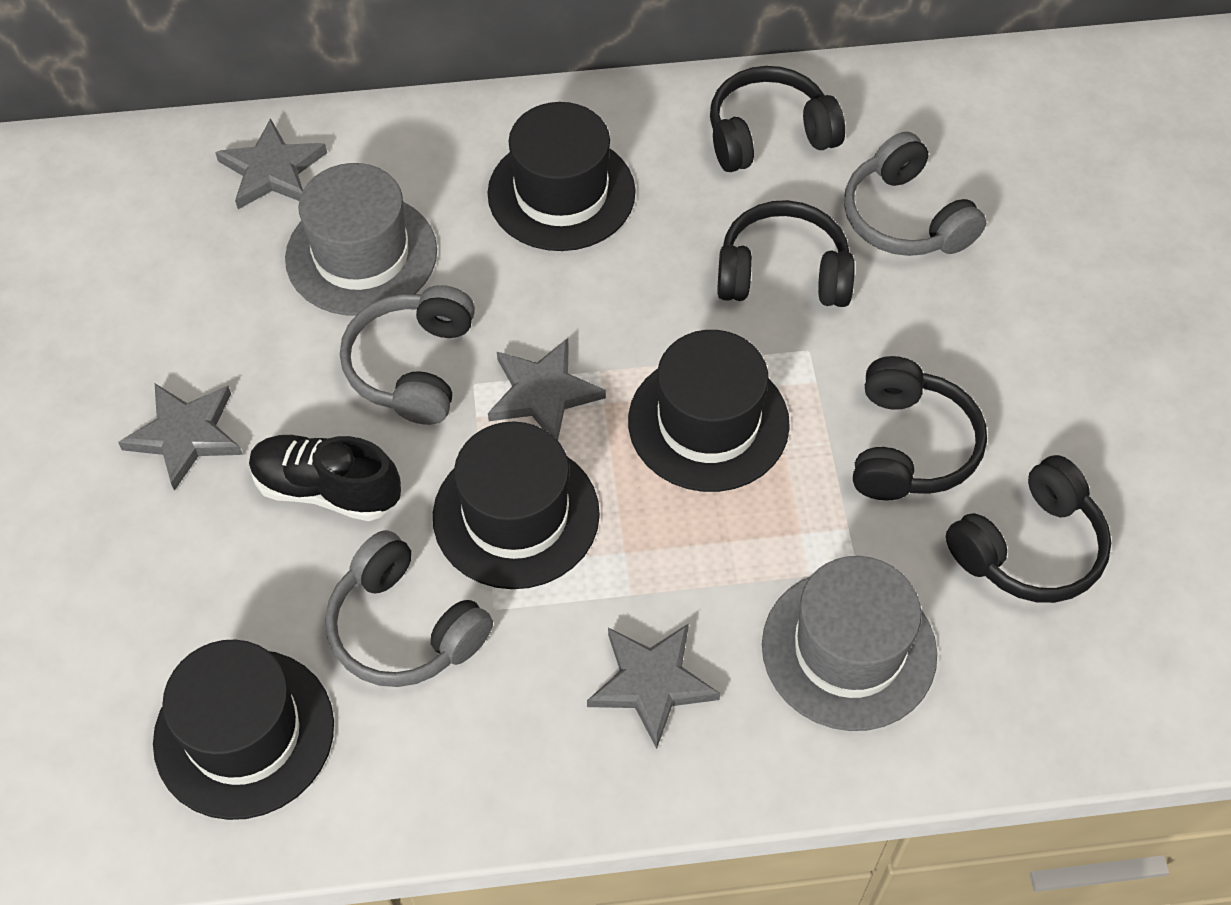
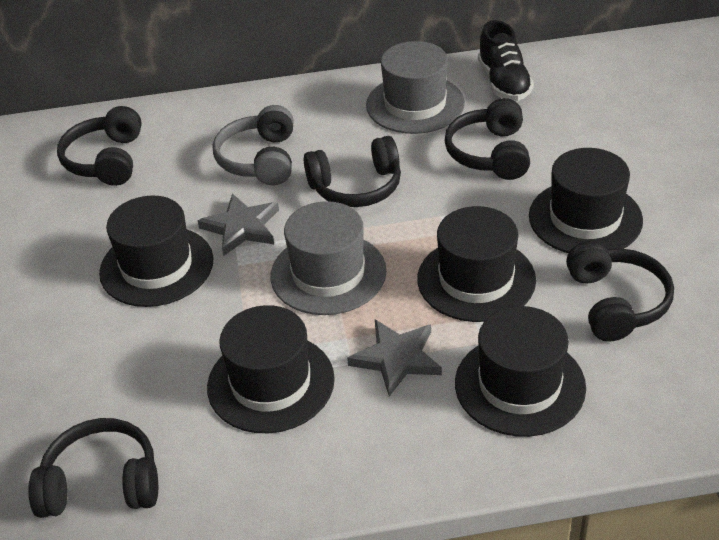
black hat: [153,640,334,820] [433,421,600,589] [487,102,636,251] [628,330,790,492] = 4 -> [99,195,214,307] [207,305,335,433] [417,206,536,322] [455,306,586,437] [529,148,643,253] = 5
black headphones: [710,66,845,172] [717,200,855,307] [853,356,987,501] [946,455,1111,603] = 4 -> [28,418,158,518] [57,106,142,186] [304,136,401,207] [445,98,530,180] [566,241,674,342] = 5
grey headphones: [325,530,493,687] [340,285,475,425] [844,132,986,256] = 3 -> [213,105,294,185] = 1
grey star: [118,384,243,491] [215,118,327,209] [488,338,606,441] [587,623,720,749] = 4 -> [198,194,279,256] [347,320,442,397] = 2

